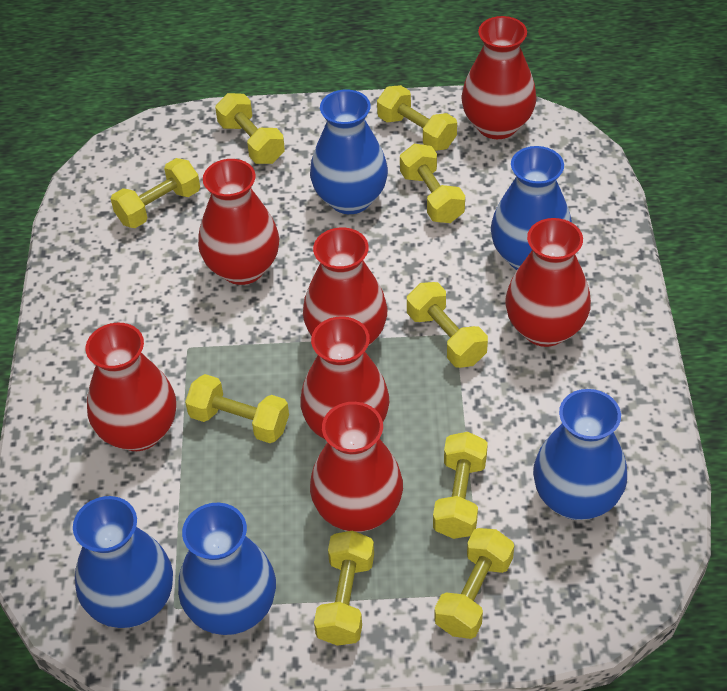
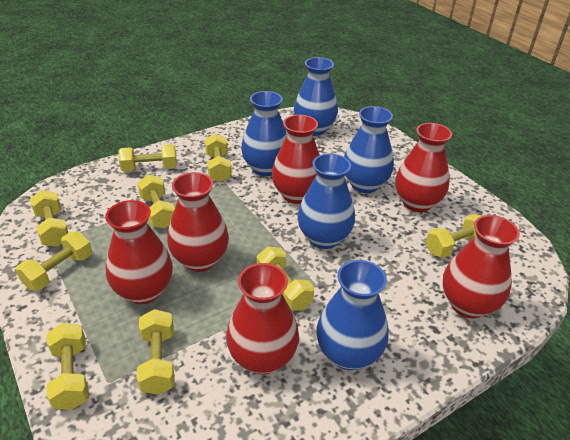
red vase: [86,323,176,451] [198,159,279,285] [300,316,389,440] [303,228,387,346] [310,402,403,532] [461,16,537,139] [505,218,591,347] = 7 -> [105,200,173,305] [167,172,229,272] [226,263,299,375] [272,115,320,204] [395,123,452,212] [443,215,520,318] = 6

